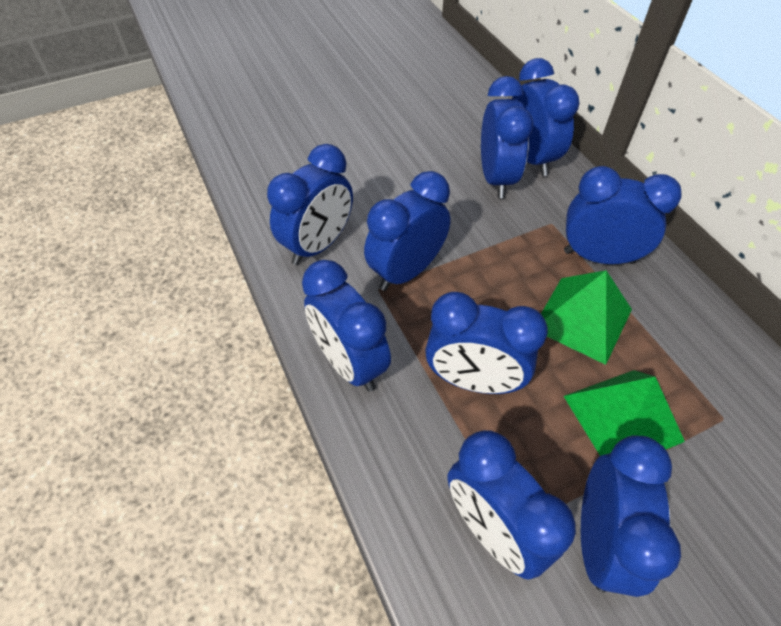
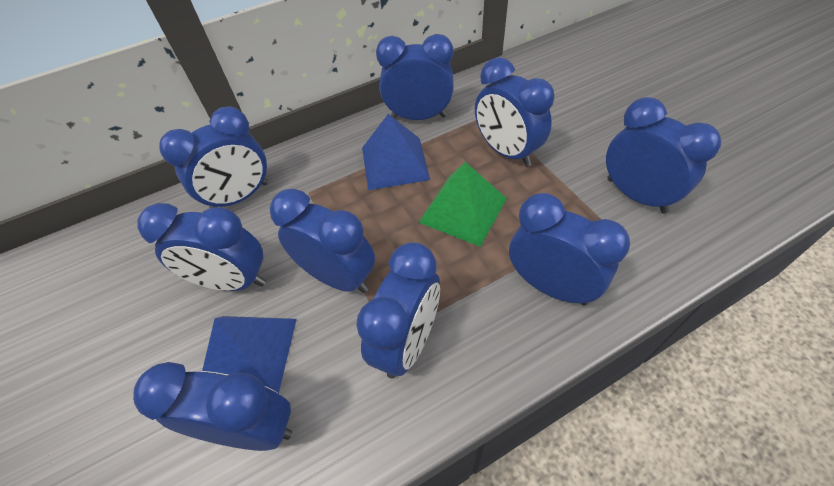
blue pyramid: none = 0 -> [202,316,297,393] [362,114,430,190] = 2
green pyramid: [541,270,632,365] [564,370,685,456] = 2 -> [418,162,507,247] = 1

